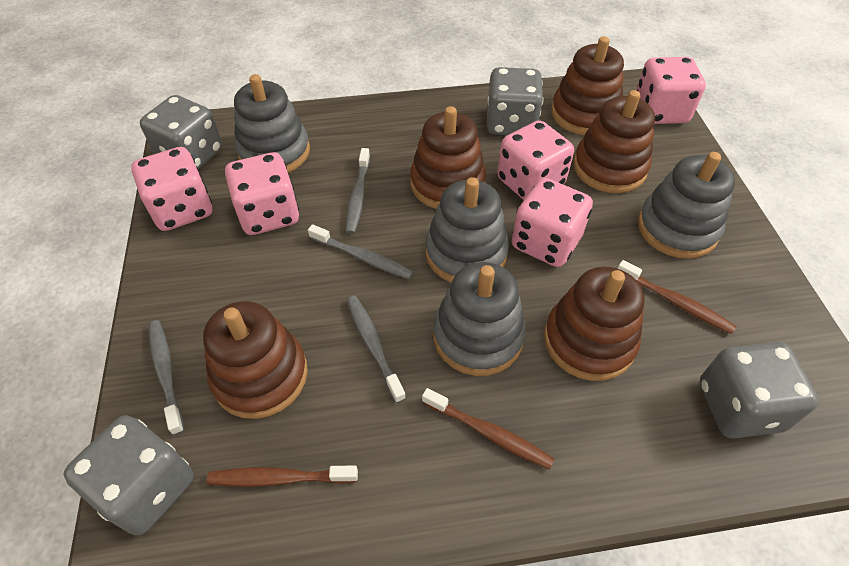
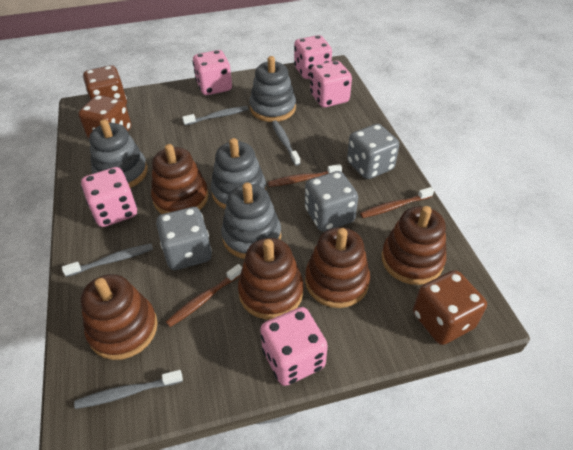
brown dice: none = 0 -> [78,95,131,138] [83,65,127,105] [413,270,487,345] = 3
grey dice: [63,415,194,535] [140,95,222,169] [487,67,544,135] [700,342,819,439] = 4 -> [156,207,212,270] [305,171,358,231] [347,124,399,179] = 3

